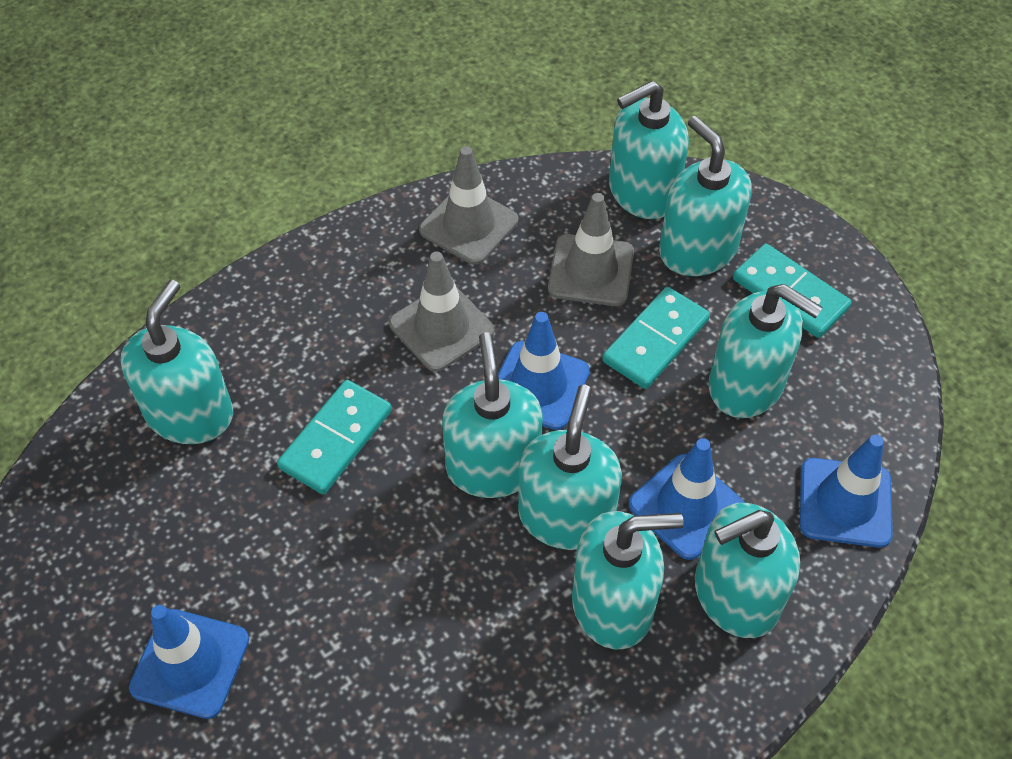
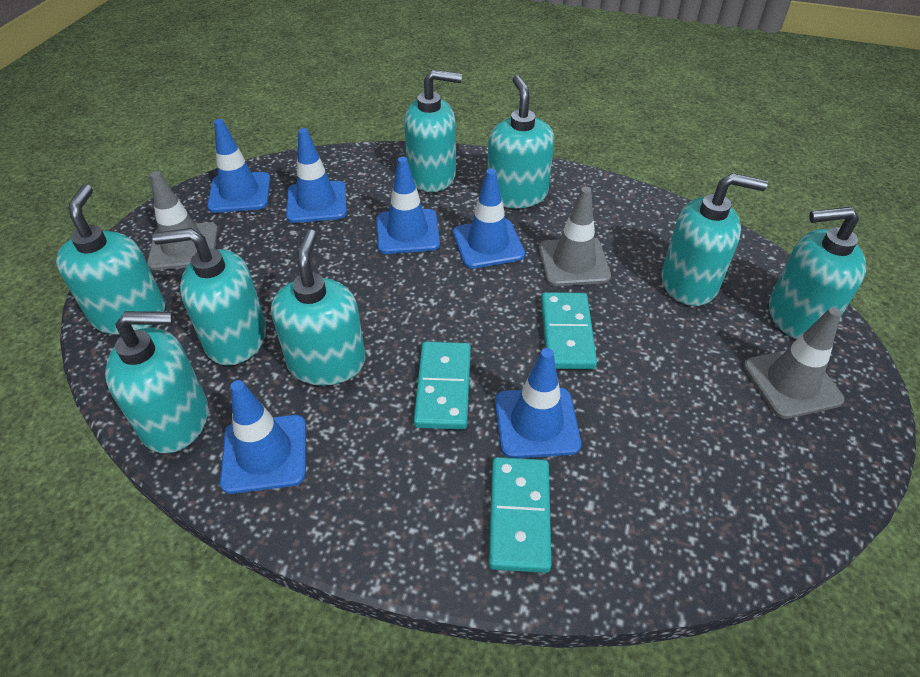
blue traffic cone: [129,605,249,719] [498,312,590,430] [629,438,745,560] [800,435,893,548] = 4 -> [207,119,270,213] [220,380,306,494] [286,128,347,223] [376,157,440,254] [453,168,525,269] [495,348,581,458] = 6

